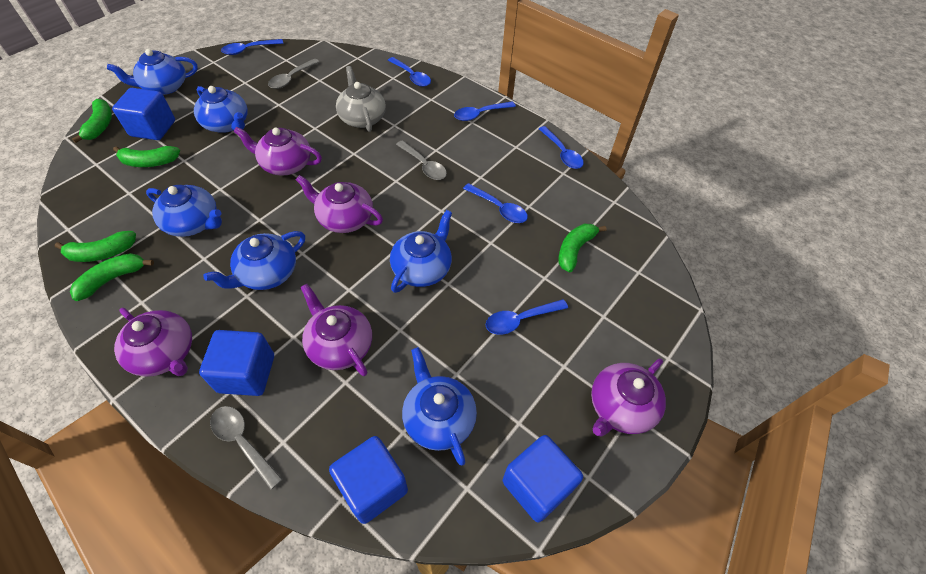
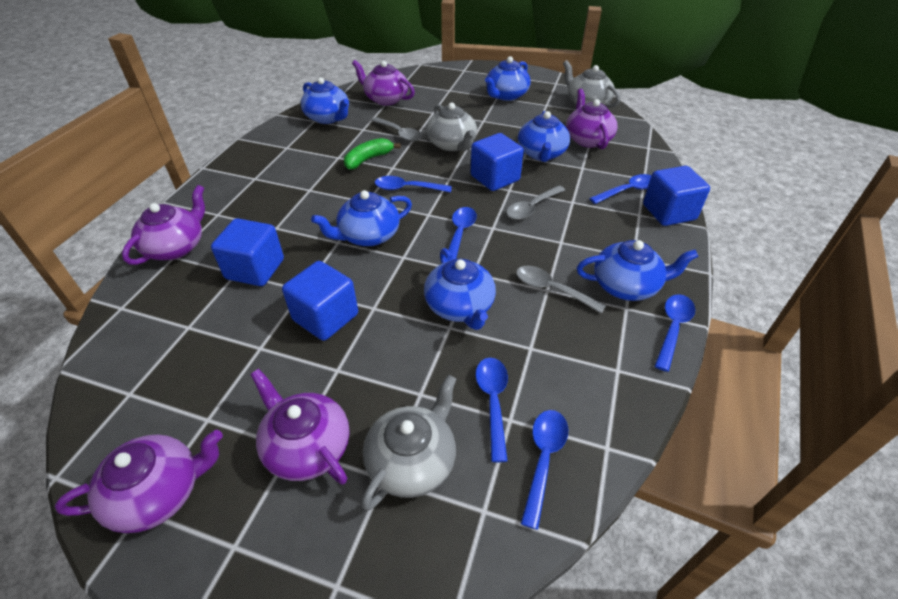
green banana: [55,231,136,262] [70,253,154,301] [72,99,112,143] [113,146,180,167] [558,224,606,272] = 5 -> [344,138,401,170] = 1
grey teapot: [336,66,386,132] = 1 -> [362,374,456,511] [426,102,477,151] [563,60,620,108] = 3

